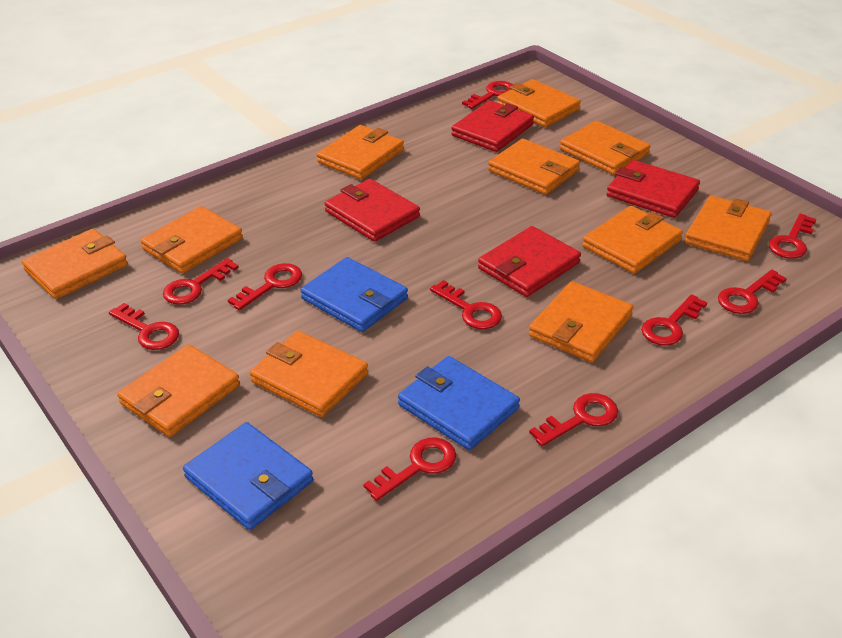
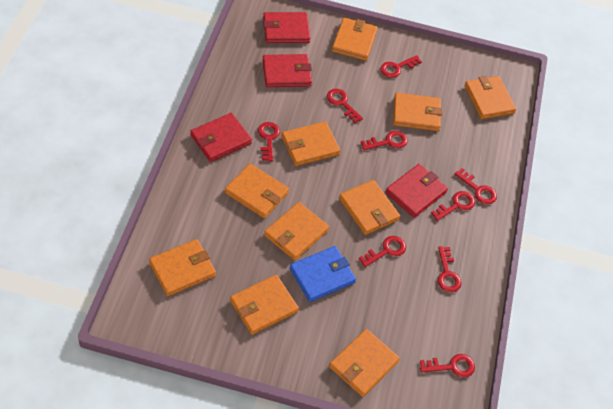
blue wallet: [183,422,313,530] [300,257,408,332] [398,356,520,450] = 3 -> [290,246,356,302] = 1
orange wallet: [22,229,128,299] [117,344,240,437] [140,206,243,274] [250,331,368,417] [317,125,404,180] [488,139,580,195] [497,79,581,127] [529,281,633,363] [560,121,650,175] [582,206,683,274] [685,196,772,261] = 11 -> [149,239,216,296] [225,163,289,218] [230,275,299,335] [264,202,329,260] [282,121,341,166] [329,329,400,397] [332,18,378,61] [339,180,400,235] [393,93,443,131] [465,76,516,119] = 10
red key: [109,303,179,350] [163,258,239,305] [228,263,302,310] [363,437,456,501] [430,280,502,329] [462,81,513,109] [529,393,618,446] [641,294,707,346] [718,269,787,314] [769,214,816,259] = 10 -> [258,122,280,161] [327,89,363,123] [359,236,406,267] [361,131,408,150] [380,55,422,78] [420,354,475,378] [431,191,475,221] [438,246,462,292] [455,168,497,204] = 9

